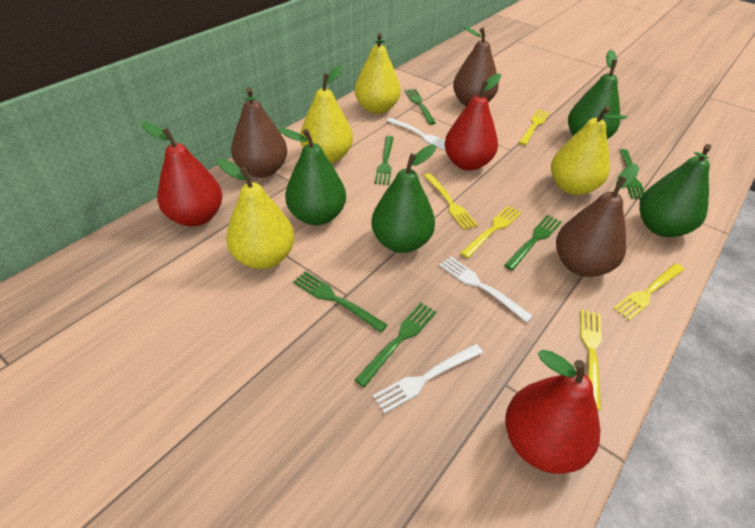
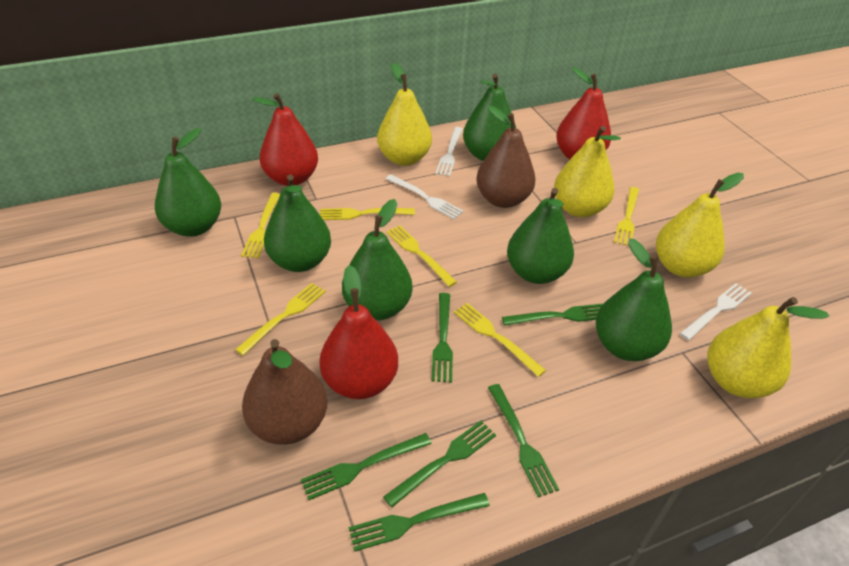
brown pear: [231,87,287,178] [453,26,499,107] [556,164,639,277] = 3 -> [242,339,327,445] [476,106,536,208] = 2
green pear: [278,128,346,225] [371,145,436,253] [568,50,620,139] [639,144,712,237] = 4 -> [155,128,221,237] [264,174,331,272] [342,199,412,320] [463,74,516,161] [507,188,574,284] [596,238,672,361] = 6
yellow fork: [423,173,478,230] [460,205,522,258] [518,109,550,145] [580,309,602,411] [613,263,685,321] = 5 -> [235,283,326,356] [241,193,280,258] [320,208,415,220] [386,225,457,287] [454,303,546,377] [614,187,639,246] = 6

